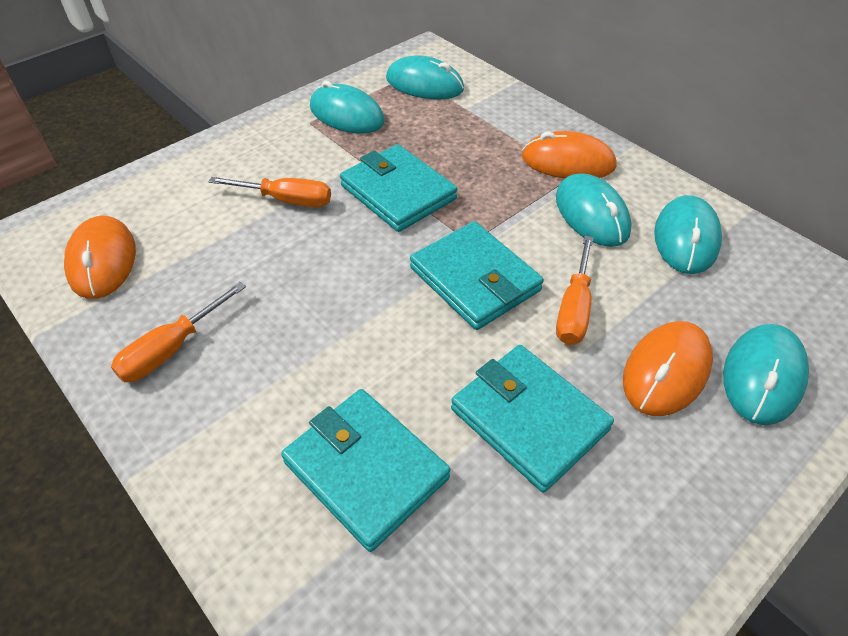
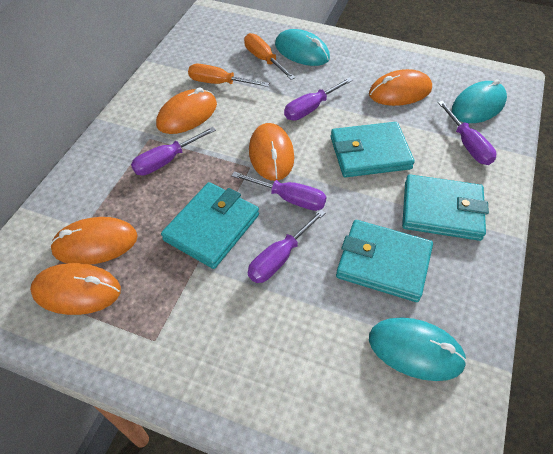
orange mouse: [64,216,136,299] [522,131,617,179] [623,321,713,416] = 3 -> [30,263,121,315] [50,217,138,265] [156,87,217,134] [249,123,294,181] [369,69,432,106] = 5
orange screwdriver: [111,282,246,382] [208,177,331,207] [556,236,593,345] = 3 -> [188,64,269,87] [244,33,295,80] = 2
purple screwdriver: none = 0 -> [131,127,216,176] [232,171,327,211] [248,209,325,283] [284,78,353,121] [438,101,496,165] = 5
turquoise mouse: [310,81,385,134] [386,55,464,99] [556,174,632,247] [654,195,722,274] [723,324,809,425] = 5 -> [275,29,330,66] [369,318,467,381] [452,79,507,123] = 3

